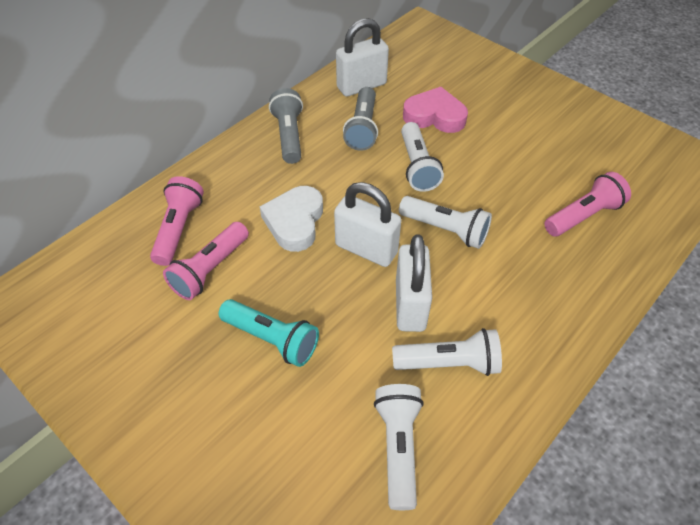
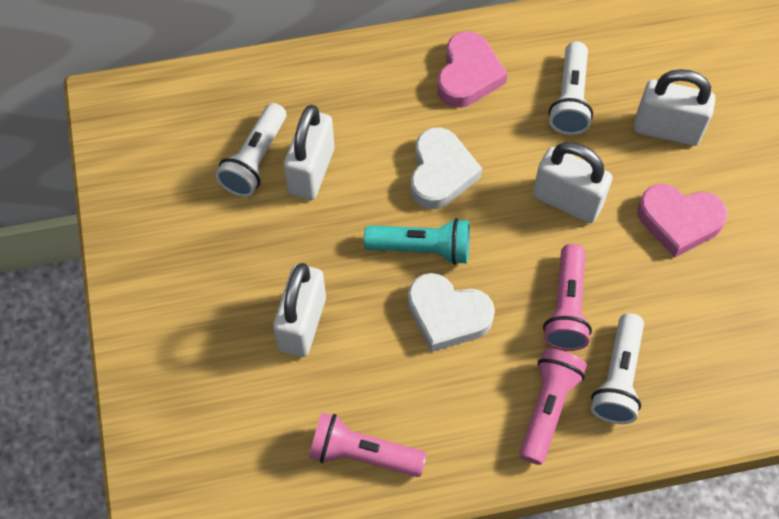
grey flashlight: [269,88,303,164] [343,87,378,151] = 2 -> none = 0
pink heart: [403,87,468,133] = 1 -> [437,31,508,108] [637,184,728,258] = 2
white flashlight: [374,384,424,510] [392,328,502,376] [399,196,492,249] [401,122,444,192] = 4 -> [215,103,286,197] [549,42,593,135] [591,313,644,424] = 3
white heart: [260,186,323,252] = 1 -> [408,273,495,352] [410,127,482,209] = 2
white padlock: [334,182,401,267] [336,18,389,97] [396,234,432,332] = 3 -> [273,263,326,357] [284,105,334,200] [533,142,613,223] [634,69,715,146] = 4

